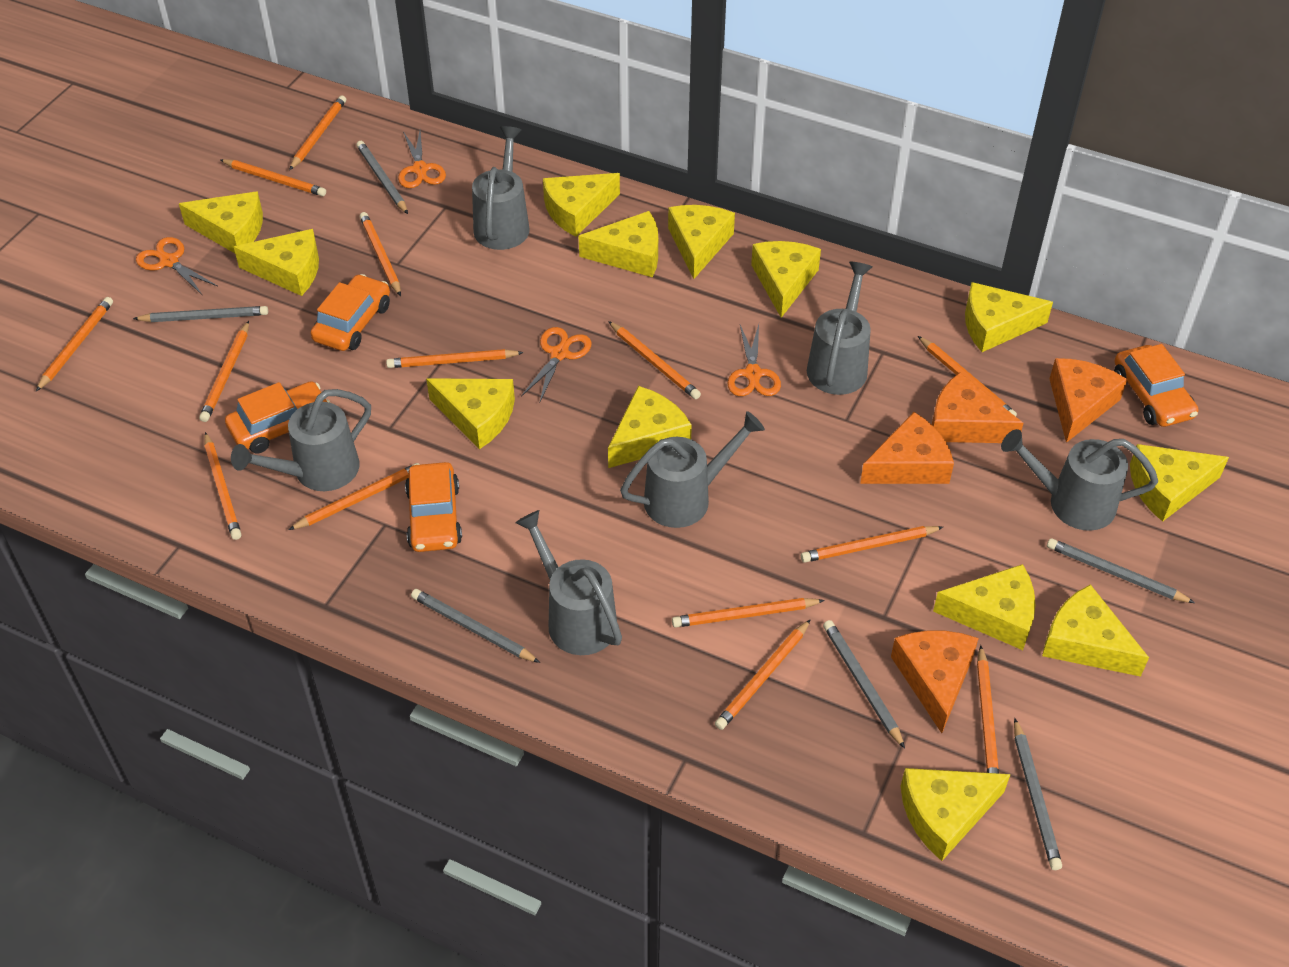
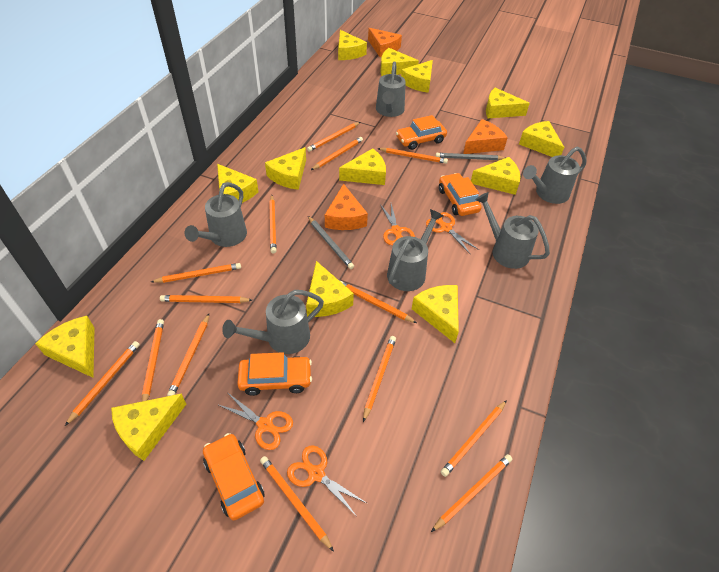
grey pencil: [133,306,268,322] [356,141,408,214] [411,589,540,663] [823,620,905,749] [1014,718,1062,870] [1047,538,1195,603] = 6 -> [308,216,354,269] [436,153,506,160] = 2
orange cheese: [860,412,954,484] [891,630,979,733] [932,373,1024,443] [1050,358,1128,443] = 4 -> [325,184,368,230] [368,28,402,57] [463,119,508,154] = 3

